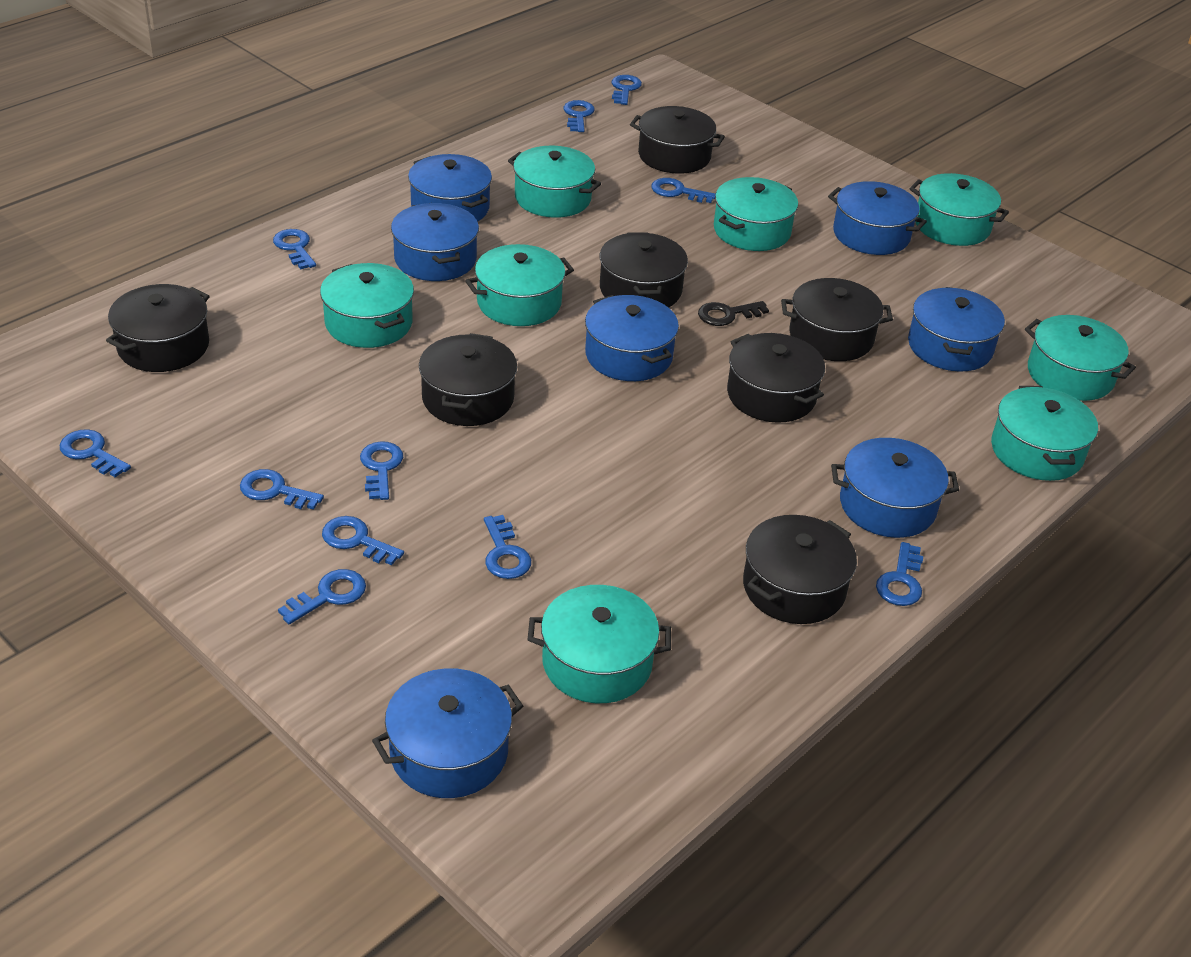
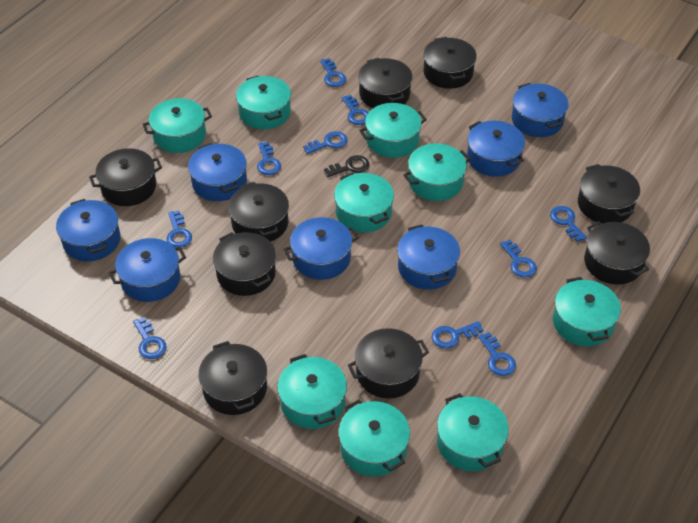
black pot: [106,284,210,372] [419,333,517,426] [600,232,688,308] [630,106,725,174] [727,333,825,423] [743,515,857,624] [781,278,893,361] = 7 -> [89,148,162,206] [198,341,267,415] [213,232,276,296] [228,182,289,242] [348,328,429,399] [358,58,413,108] [423,37,477,89] [578,164,640,223] [584,221,650,285] = 9
blue key: [60,429,131,477] [240,469,324,510] [273,229,316,269] [278,569,366,624] [322,516,404,565] [360,441,403,500] [484,515,531,579] [564,100,595,132] [612,75,642,105] [651,178,716,203] [876,542,923,606] = 11 -> [133,317,167,359] [166,211,192,248] [257,142,281,175] [303,131,348,154] [320,58,346,87] [342,95,369,125] [432,321,483,349] [478,332,516,376] [500,240,537,278] [550,206,587,242] = 10
turquoise pot: [320,263,414,348] [465,244,574,326] [508,146,601,218] [528,585,671,703] [714,177,798,251] [910,173,1009,246] [991,386,1098,481] [1025,315,1136,401] = 8 -> [143,98,212,153] [236,75,291,129] [277,354,347,429] [334,172,394,232] [338,400,410,477] [359,103,427,158] [403,143,470,201] [437,393,509,471] [553,277,621,346] = 9

